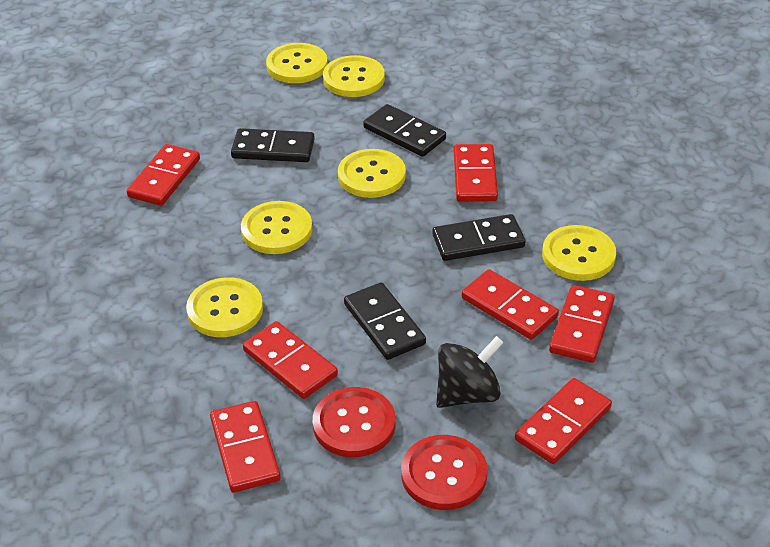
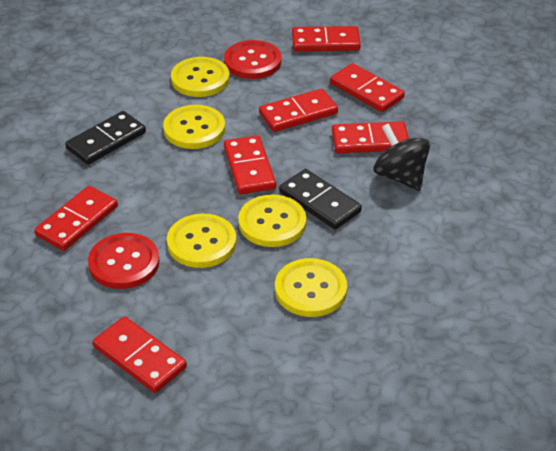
black domino: [231,128,315,162] [344,282,426,360] [363,104,446,157] [432,214,525,261] = 4 -> [65,111,146,165] [279,169,362,230] = 2
yellow button: [186,278,263,337] [241,201,312,254] [266,43,327,83] [323,55,385,97] [338,149,406,198] [542,225,616,281] = 6 -> [163,105,225,149] [167,214,236,268] [171,57,230,97] [238,194,306,247] [275,258,347,317] = 5

